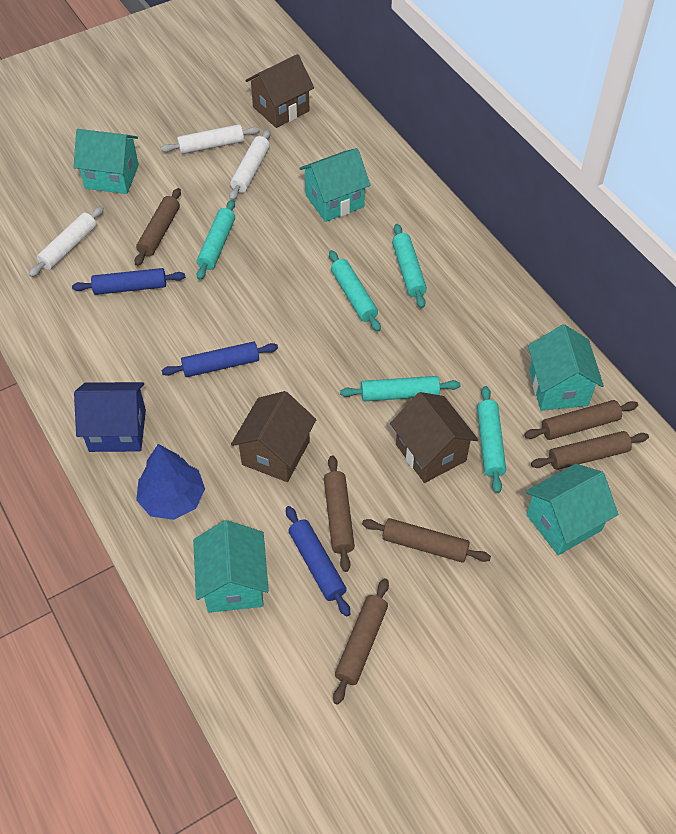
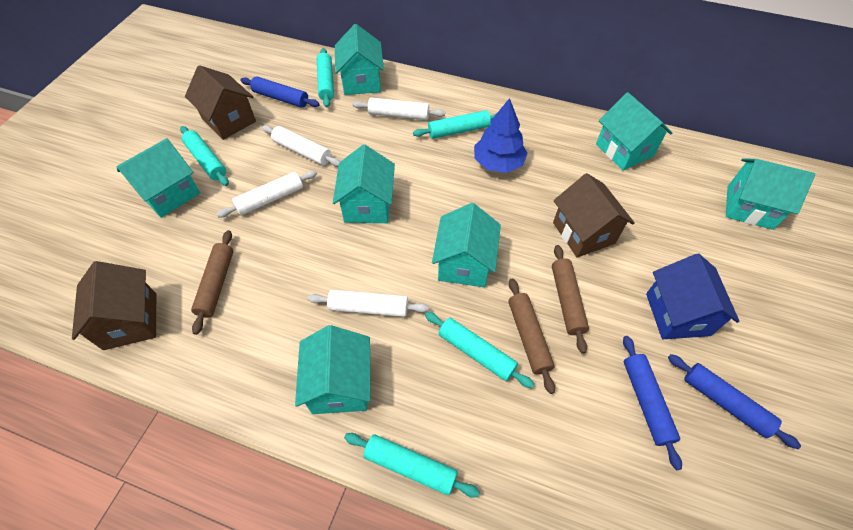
brown rolling pin: [135,188,181,266] [324,456,355,572] [333,578,389,705] [362,518,491,563] [524,400,638,440] [531,431,649,470] = 6 -> [191,230,233,335] [508,278,555,394] [552,245,589,354] = 3
turquoise house: [74,129,139,194] [193,520,269,613] [299,148,371,222] [525,464,618,555] [528,324,604,411] = 5 -> [117,138,200,218] [295,325,371,414] [333,144,395,223] [335,24,384,95] [432,203,501,287] [596,92,672,171] [726,159,815,230] = 7
white rolling pin: [29,206,104,277] [161,124,260,154] [229,129,270,200] = 3 -> [217,170,317,218] [262,125,341,166] [308,290,429,317] [353,98,445,120] = 4

